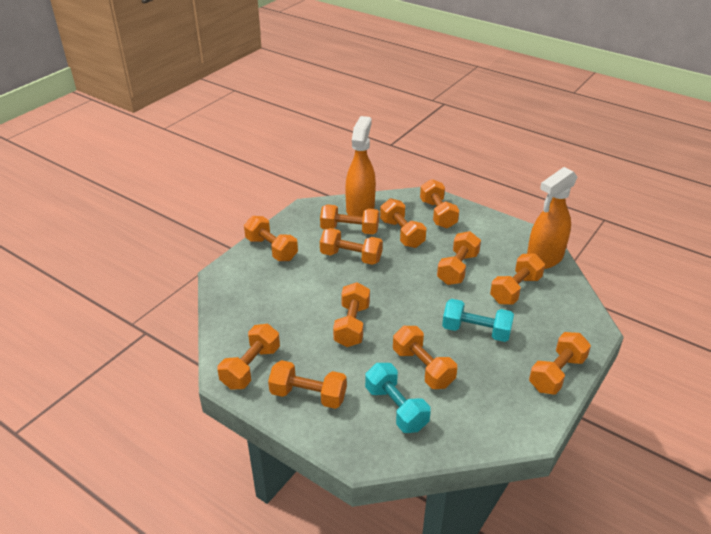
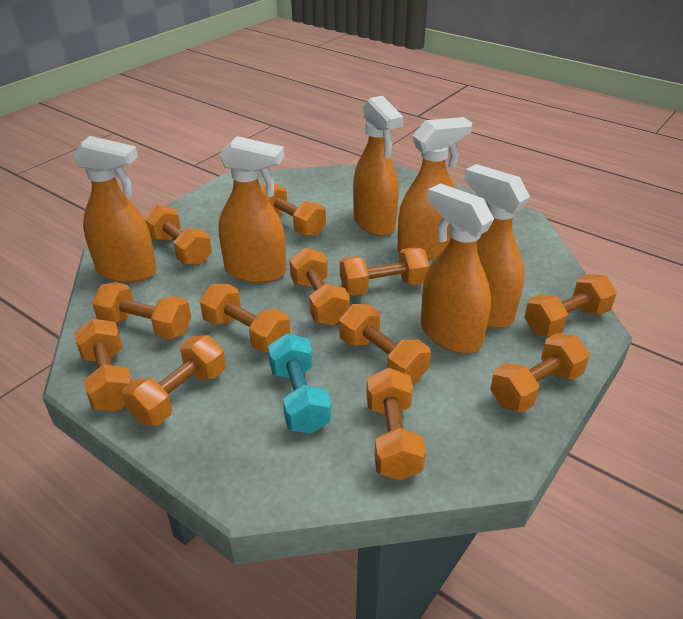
orange spray bottle: [345,116,376,217] [527,167,578,269] = 2 -> [72,136,157,283] [218,136,286,283] [353,96,403,236] [398,117,472,260] [421,183,494,354] [464,164,530,328] = 6
turquoise dumbbell: [365,363,431,433] [442,299,514,342] = 2 -> [268,333,331,434] = 1

